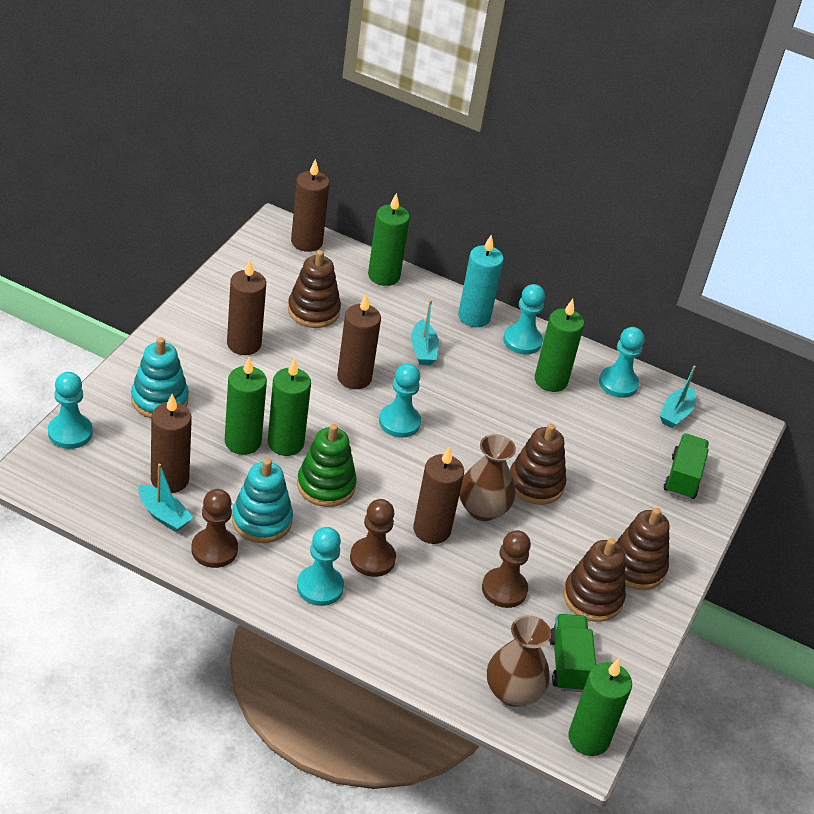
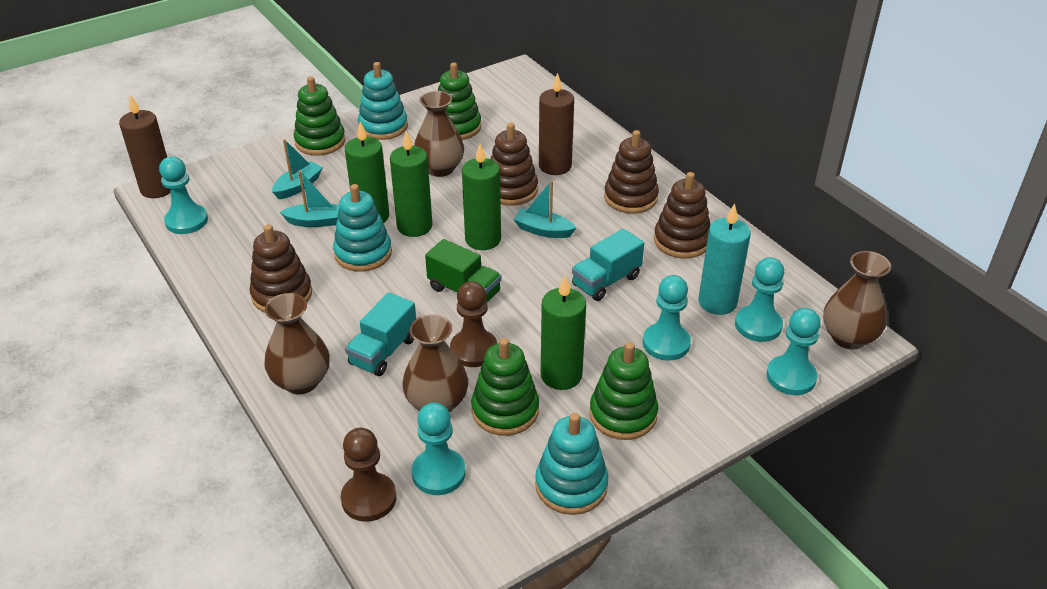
brown candle: [151,394,192,493] [227,260,266,355] [291,159,330,252] [337,294,381,389] [413,446,464,544] = 5 -> [119,95,171,198] [539,73,574,175] = 2
brown pawn: [191,489,238,568] [350,499,396,577] [482,530,531,608] = 3 -> [341,428,396,522] [450,281,497,367] = 2
brown vase: [459,434,516,521] [487,615,551,707] = 2 -> [264,293,330,394] [402,314,468,413] [414,91,464,177] [823,251,891,350] = 4
green candle: [225,357,267,455] [268,358,311,456] [368,193,410,286] [535,299,584,392] [568,659,632,756] = 5 -> [345,122,389,223] [390,131,432,237] [462,144,501,250] [541,276,586,390] = 4
green stacking toy: [297,424,357,507] = 1 -> [294,76,345,156] [438,62,481,140] [471,338,539,436] [590,342,658,440] = 4
green truck: [549,614,596,692] [663,433,709,500] = 2 -> [425,239,502,302] = 1
turquoise stacking toy: [131,337,189,418] [232,458,293,543] = 2 -> [333,184,392,271] [358,62,408,140] [535,413,608,515] = 3
turquoise truck: none = 0 -> [345,292,416,376] [572,228,644,301] = 2

